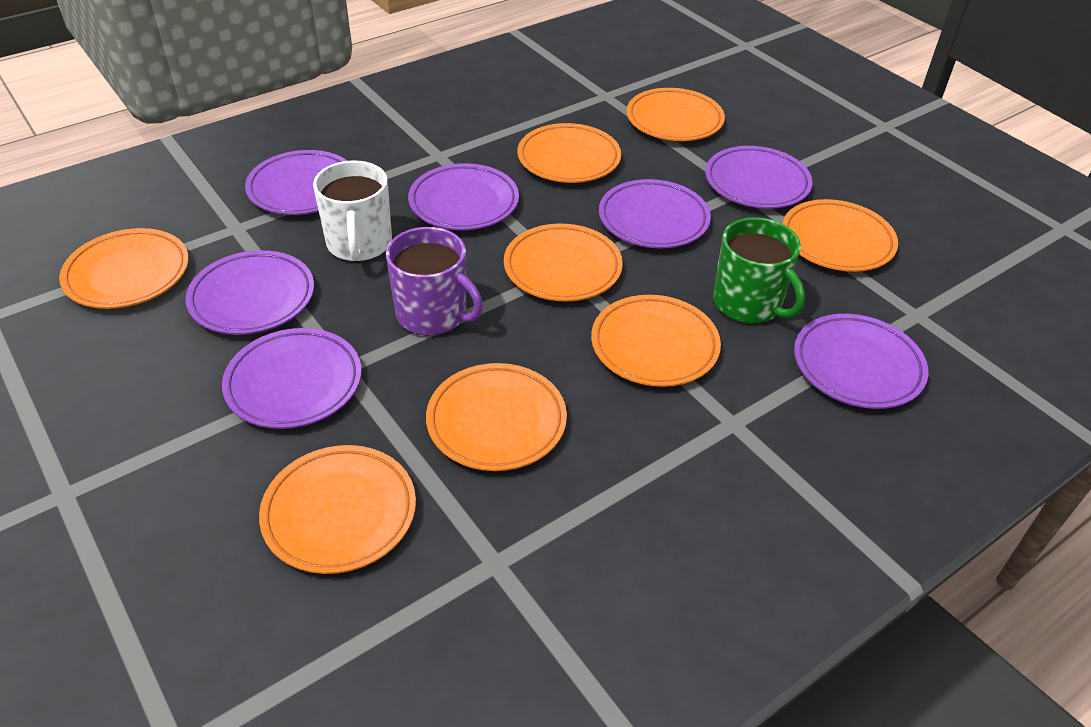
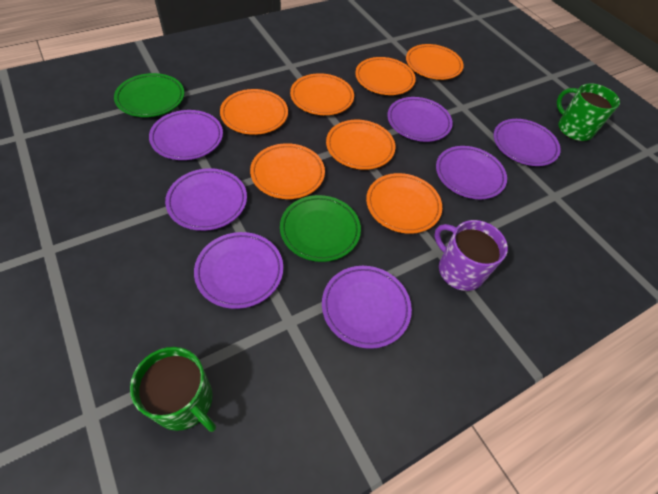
green mug: [713,217,805,324] = 1 -> [130,347,216,432] [557,83,620,141] = 2
green plate: none = 0 -> [114,73,185,117] [280,195,361,262] = 2
orange plate: [59,228,189,309] [259,445,416,574] [426,363,567,471] [504,224,623,301] [518,123,621,183] [591,295,721,387] [627,88,725,141] [782,199,898,272] = 8 -> [220,89,288,135] [250,143,325,199] [290,73,354,115] [326,120,395,170] [355,57,416,95] [366,173,442,234] [406,44,464,80] = 7
white mug: [313,161,392,262] = 1 -> none = 0

